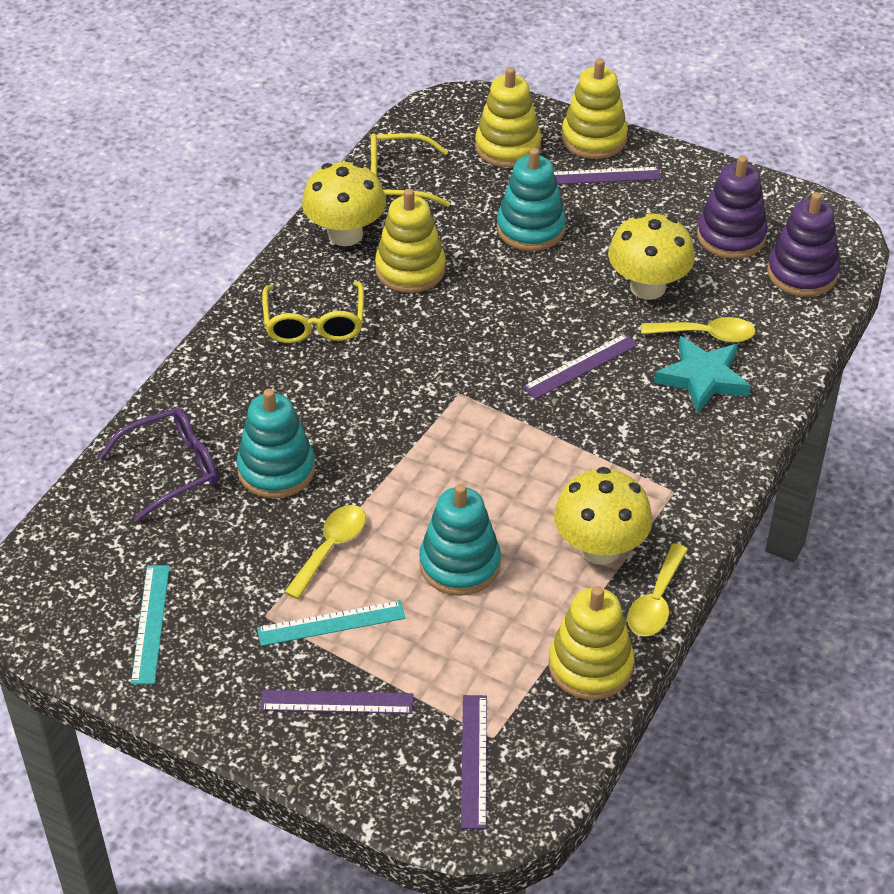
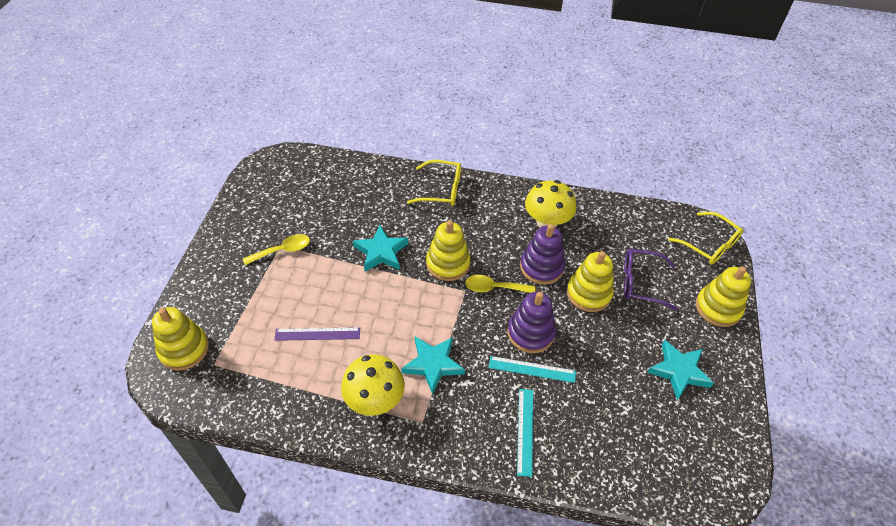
purple ruler: [260,690,413,714] [461,695,487,829] [523,333,638,399] [554,167,661,184] = 4 -> [274,327,360,341] = 1
turquoise stacking toy: [236,389,315,498] [419,484,501,596] [497,148,566,251] = 3 -> none = 0
turquoise star: [654,336,751,414] = 1 -> [353,225,408,272] [401,337,465,394] [647,340,714,400] = 3
yellow mushroom: [302,162,386,246] [554,467,653,565] [608,213,695,300] = 3 -> [341,354,405,416] [525,180,576,228] = 2
yellow spoon: [284,505,366,599] [627,543,688,637] [641,317,756,343] = 3 -> [243,234,310,265] [465,275,535,293] = 2

